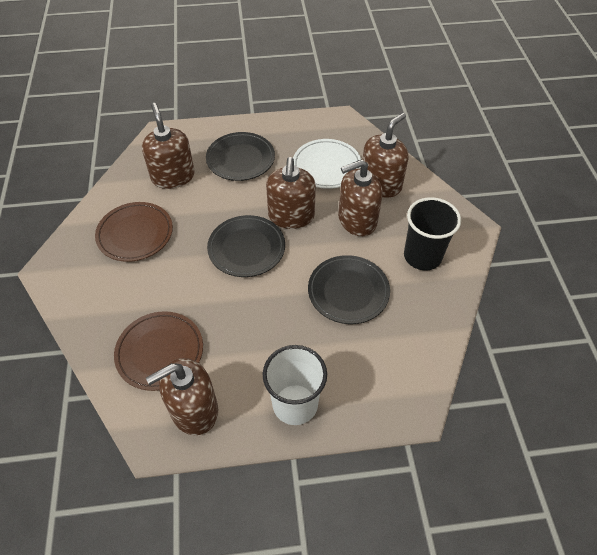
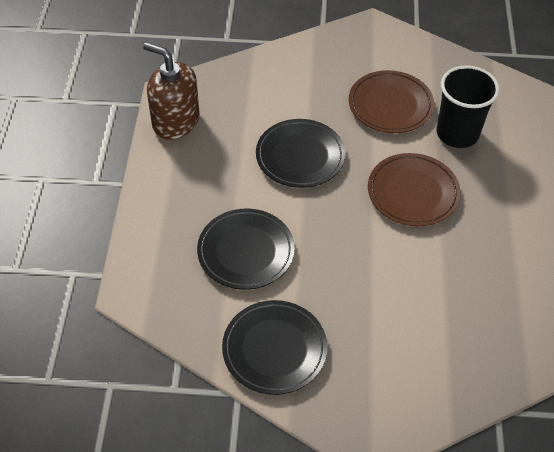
brown soap dispenser: [142,103,195,189] [146,358,218,435] [266,157,316,229] [338,159,383,236] [362,112,409,198] = 5 -> [143,42,200,140] = 1
white cup: [263,345,327,425] = 1 -> none = 0
white plate: [293,139,361,189] = 1 -> none = 0

